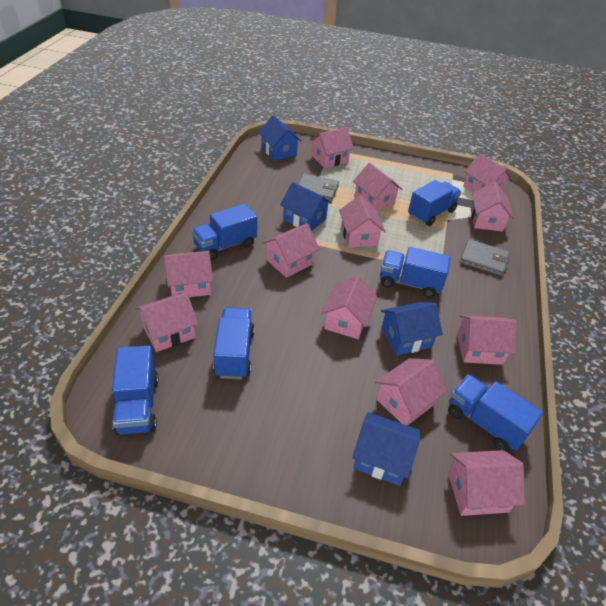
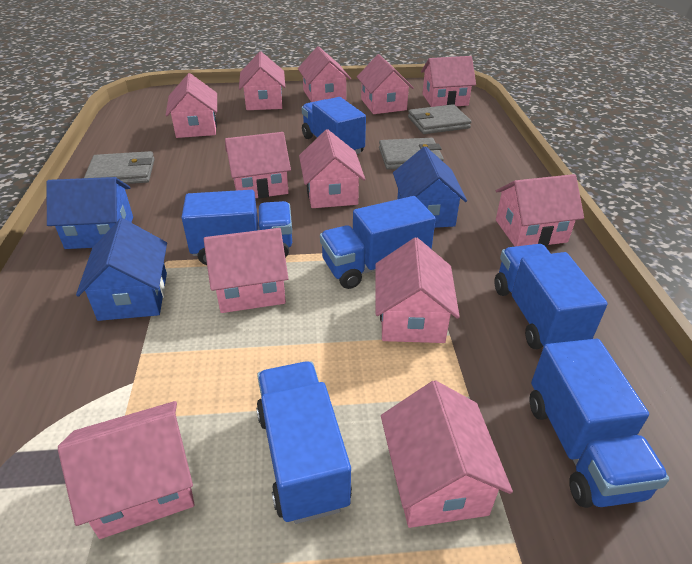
blue house: [258,115,302,161] [280,182,332,231] [352,412,420,486] [381,302,443,356] = 4 -> [47,177,133,249] [76,218,167,321] [393,146,467,228] = 3
grey wallet: [298,174,339,202] [460,239,509,276] = 2 -> [84,151,155,184] [379,138,444,170] [408,104,471,134] = 3

